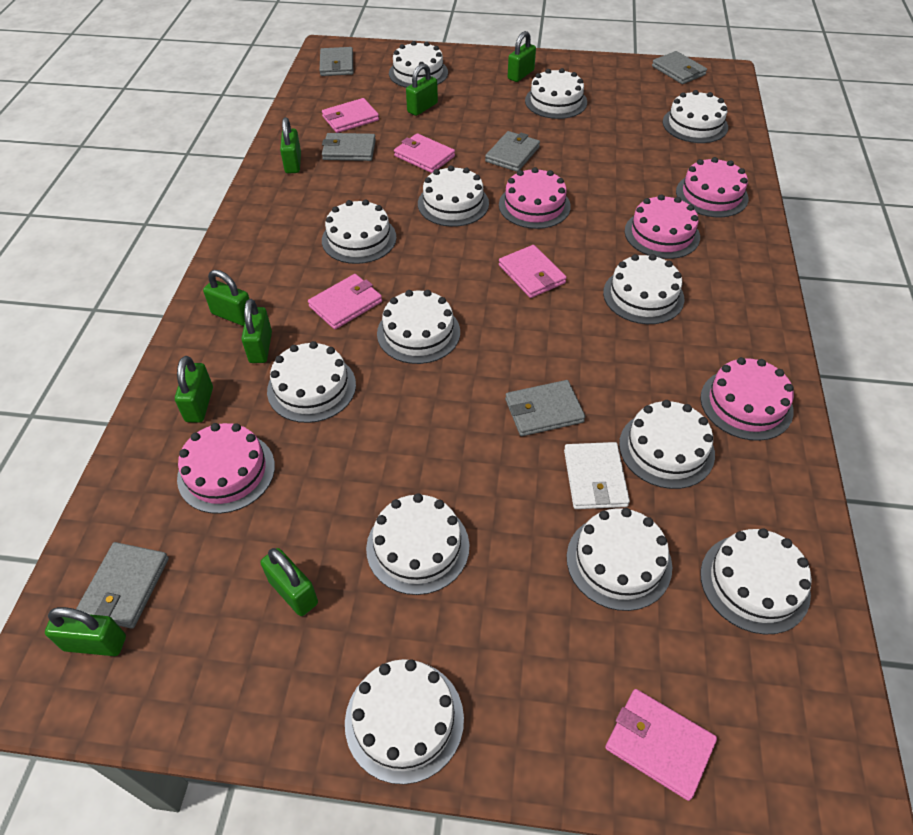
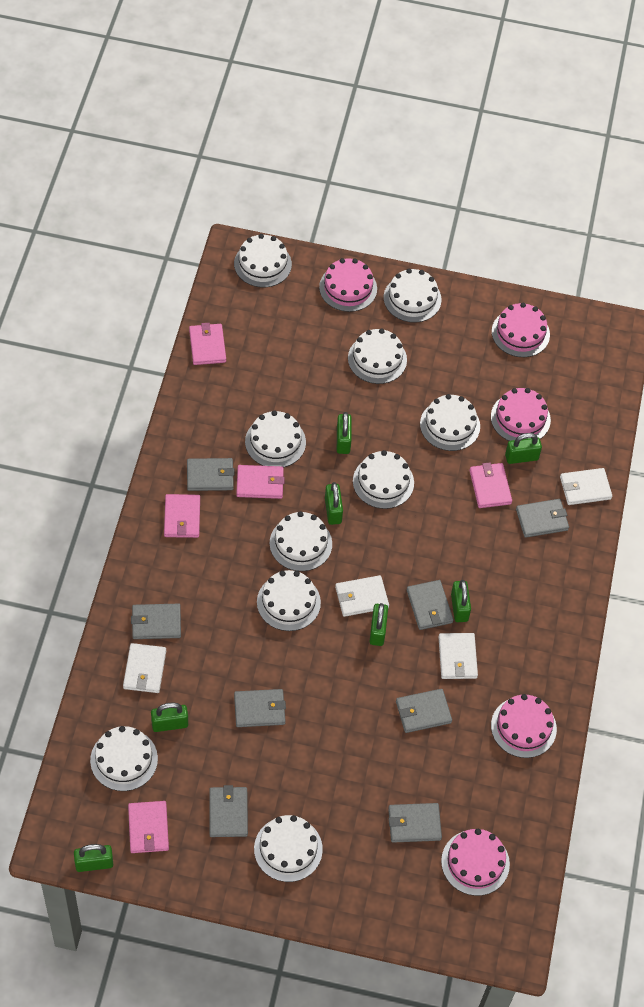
green padlock: [45,607,126,656] [175,356,213,423] [203,270,249,326] [241,299,272,363] [260,548,318,616] [280,117,301,174] [406,63,438,116] [508,31,536,82] = 8 -> [74,844,113,872] [151,703,188,732] [325,482,343,525] [337,412,352,454] [369,603,388,646] [451,580,471,622] [505,433,542,464] = 7
grey wallet: [76,542,169,629] [320,47,353,76] [322,133,376,161] [485,131,540,172] [505,380,585,436] [652,51,707,84] = 6 -> [131,604,181,639] [187,458,235,491] [209,785,248,837] [234,689,286,727] [388,803,442,843] [396,689,452,733] [407,580,453,630] [516,499,569,538] = 8
white cake: [267,341,356,423] [322,199,397,264] [345,659,464,784] [366,493,469,595] [377,290,460,364] [389,41,448,88] [418,165,489,227] [525,68,587,119] [567,508,672,611] [603,254,684,324] [619,400,715,489] [663,90,728,143] [700,528,812,634] = 13 -> [90,726,158,791] [234,234,292,287] [245,411,306,467] [254,815,323,882] [257,570,321,631] [270,511,332,571] [348,328,407,384] [353,450,414,509] [384,269,442,323] [420,394,480,451] = 10
white wallet: [564,442,630,509] = 1 -> [123,643,166,693] [335,575,389,617] [438,633,478,679] [560,468,612,505] = 4

